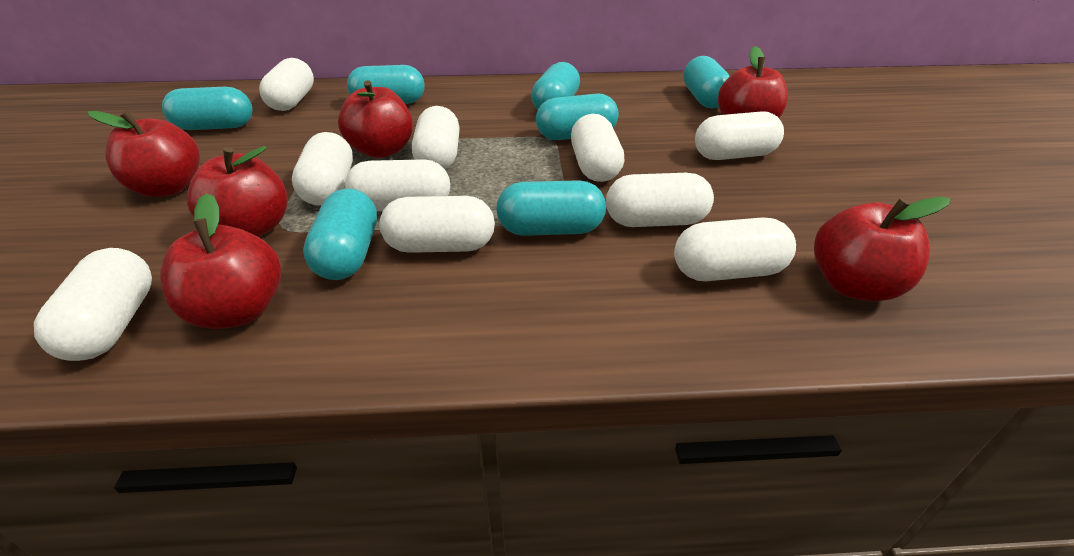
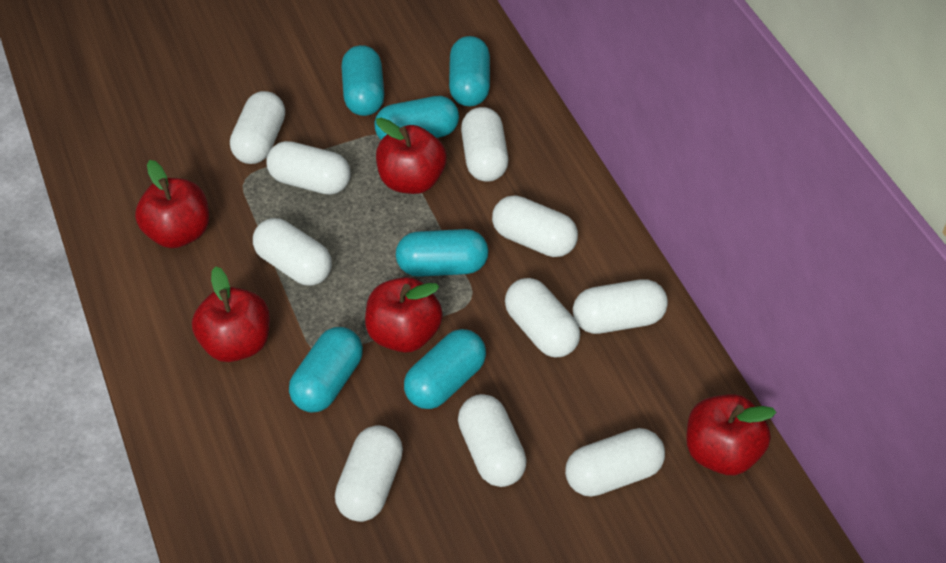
red apple: [88,111,200,197] [161,193,281,329] [187,146,288,237] [338,80,413,158] [718,46,788,118] [814,197,950,301] = 6 -> [135,160,209,248] [192,266,270,362] [365,277,443,353] [376,118,447,194] [686,394,776,475] = 5
turquoise capsule: [162,87,252,130] [303,188,377,280] [347,65,424,104] [496,180,606,236] [531,62,580,110] [536,93,619,140] [683,56,730,108] = 7 -> [289,327,363,413] [341,45,384,116] [374,96,459,140] [396,229,488,277] [404,329,486,409] [449,36,490,106] = 6

